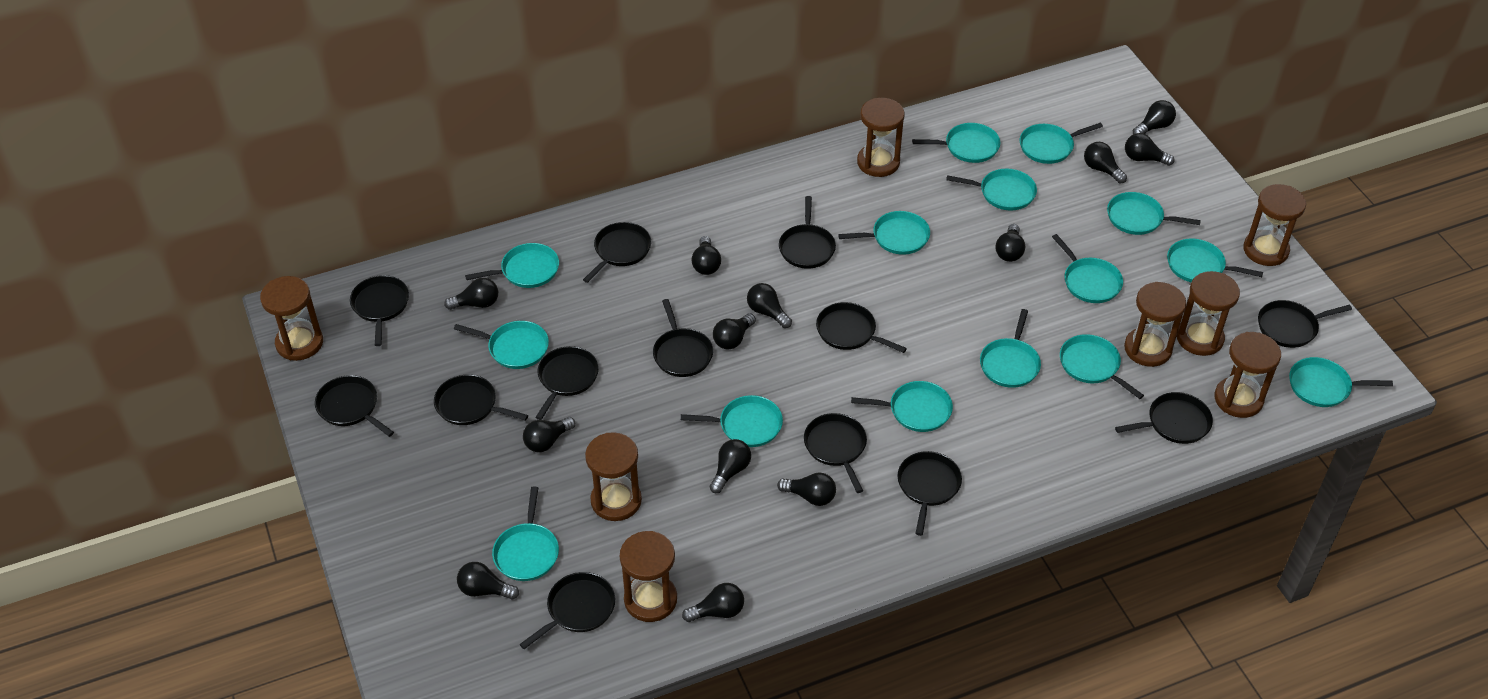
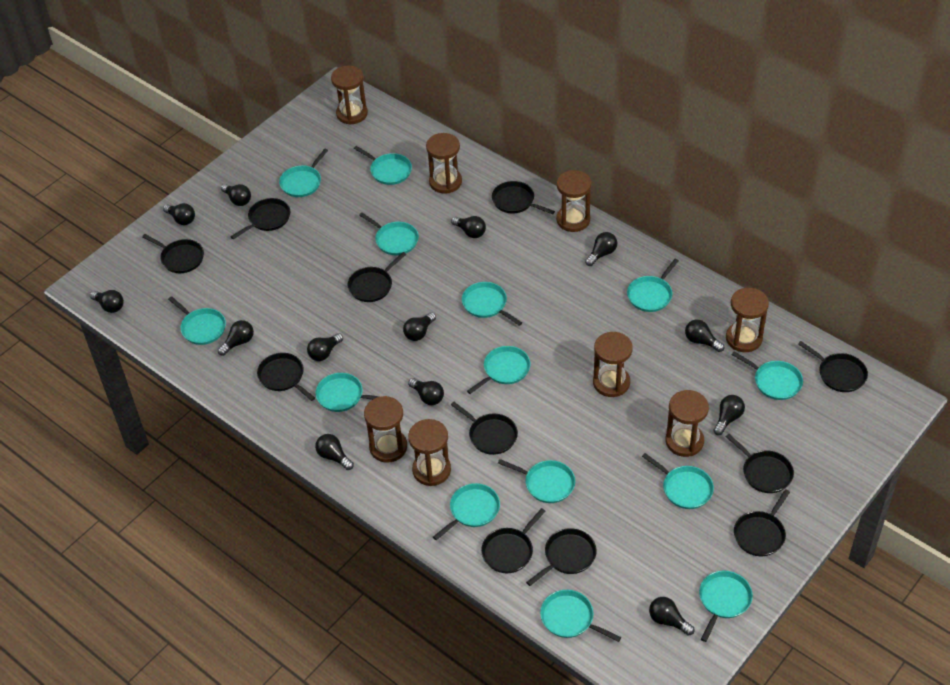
black pan: [315,375,394,437] [350,275,409,346] [434,375,528,425] [520,572,615,649] [535,346,599,420] [583,222,651,283] [653,299,713,377] [779,196,836,269] [804,413,867,493] [816,302,907,353] [898,451,962,536] [1115,392,1213,444] [1258,300,1352,348] = 13 -> [142,234,204,273] [231,198,290,239] [257,353,315,401] [348,252,406,302] [451,402,518,455] [481,508,546,573] [492,181,555,215] [526,528,596,586] [726,434,794,493] [734,489,790,556] [798,341,868,392] = 11
turquoise pan: [454,321,549,369] [465,243,559,288] [492,487,559,581] [681,395,783,447] [838,211,930,255] [851,381,953,432] [912,123,1000,163] [946,168,1037,211] [980,309,1041,388] [1020,123,1103,164] [1052,234,1123,303] [1060,334,1144,399] [1107,192,1201,235] [1167,238,1263,282] [1289,357,1393,407] = 15 -> [168,296,226,345] [279,149,328,197] [315,373,379,412] [354,146,412,185] [359,212,419,255] [433,483,500,540] [462,282,522,326] [467,346,530,394] [498,459,575,503] [540,590,621,642] [627,259,679,312] [642,453,714,509] [699,571,753,642] [732,351,803,400] = 14

